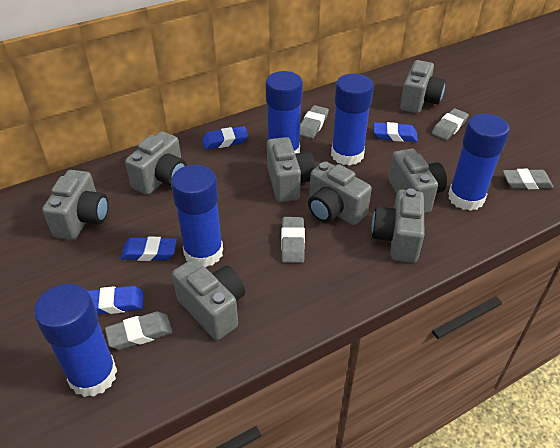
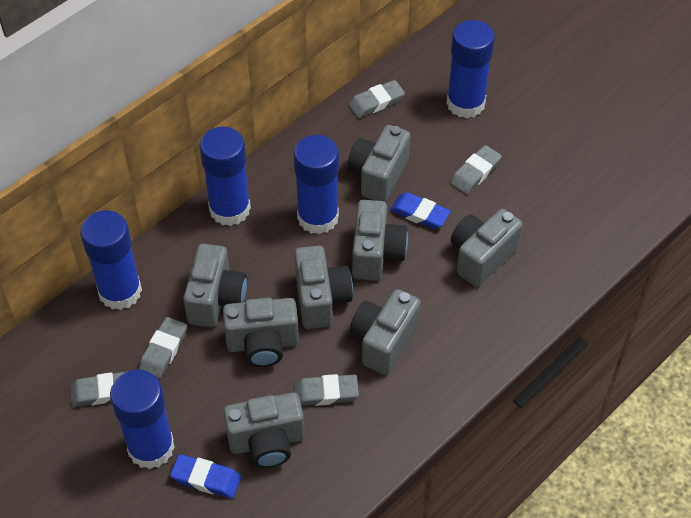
blue eraser: [88,286,144,314] [121,237,177,261] [202,126,248,150] [374,122,418,142] = 4 -> [170,454,241,498] [390,192,451,229] = 2

